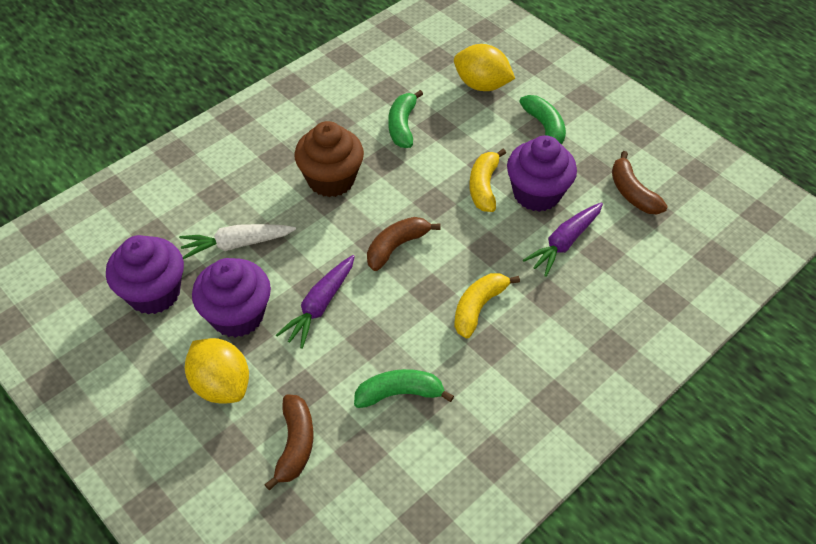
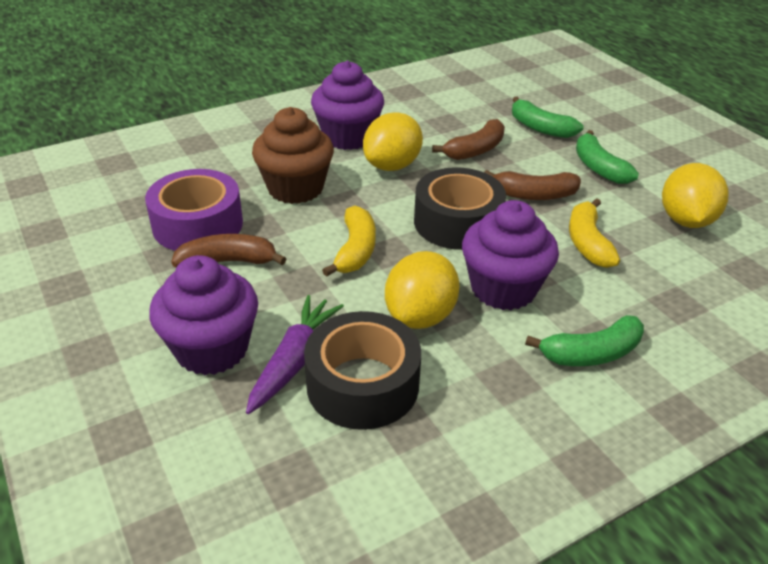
black tape: none = 0 -> [304,311,421,430] [414,167,506,250] = 2
purple carrot: [276,255,355,349] [523,202,603,277] = 2 -> [246,295,344,414] = 1
purple tape: none = 0 -> [145,169,243,251] = 1
white carrot: [179,224,296,259] = 1 -> none = 0
yellow lemon: [185,338,249,404] [454,44,515,91] = 2 -> [363,112,423,171] [385,251,460,329] [662,163,728,228] = 3

